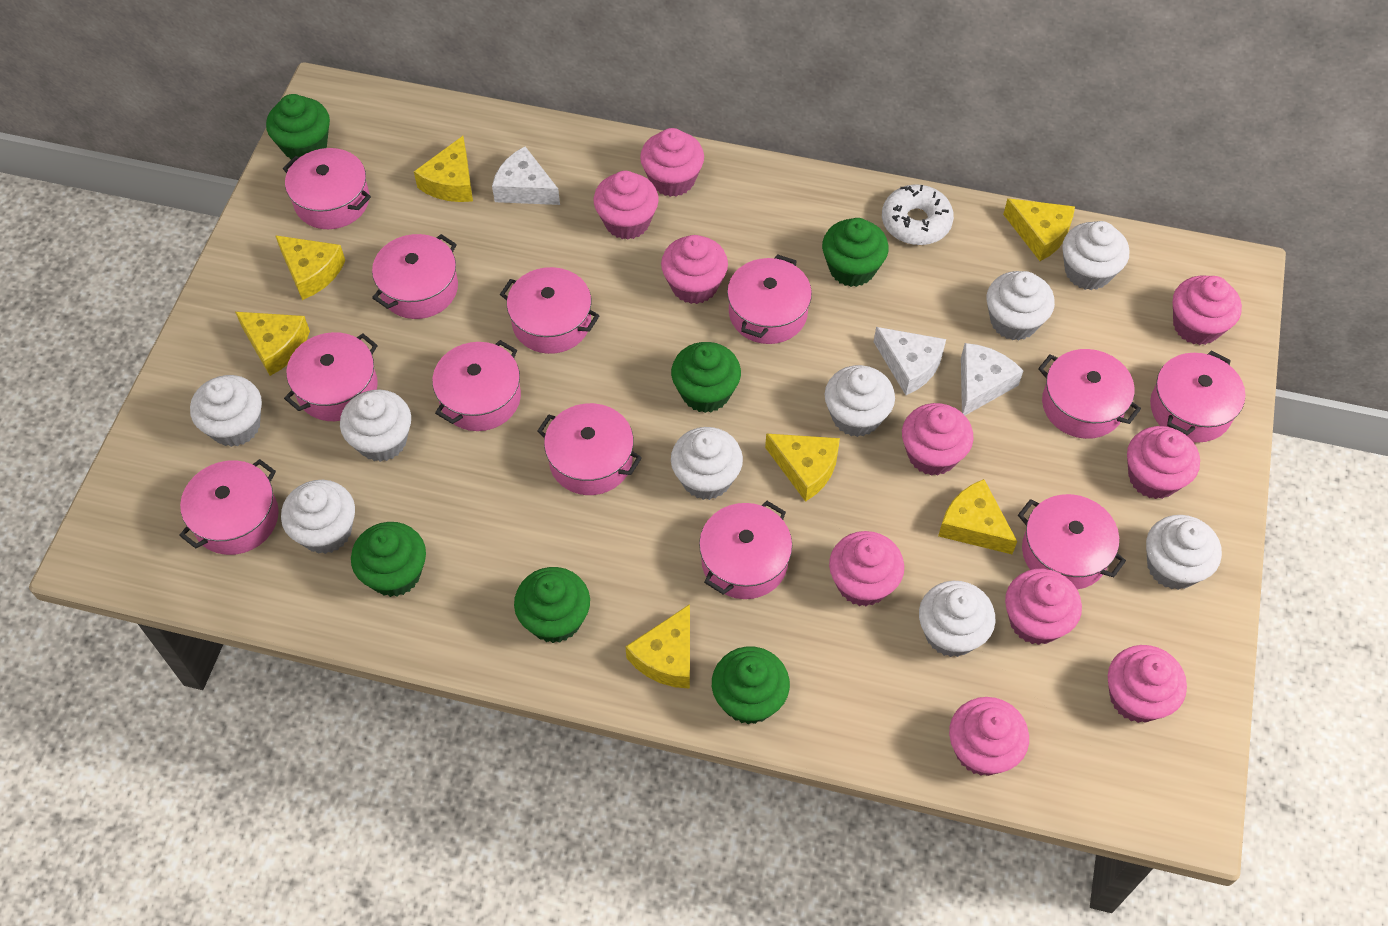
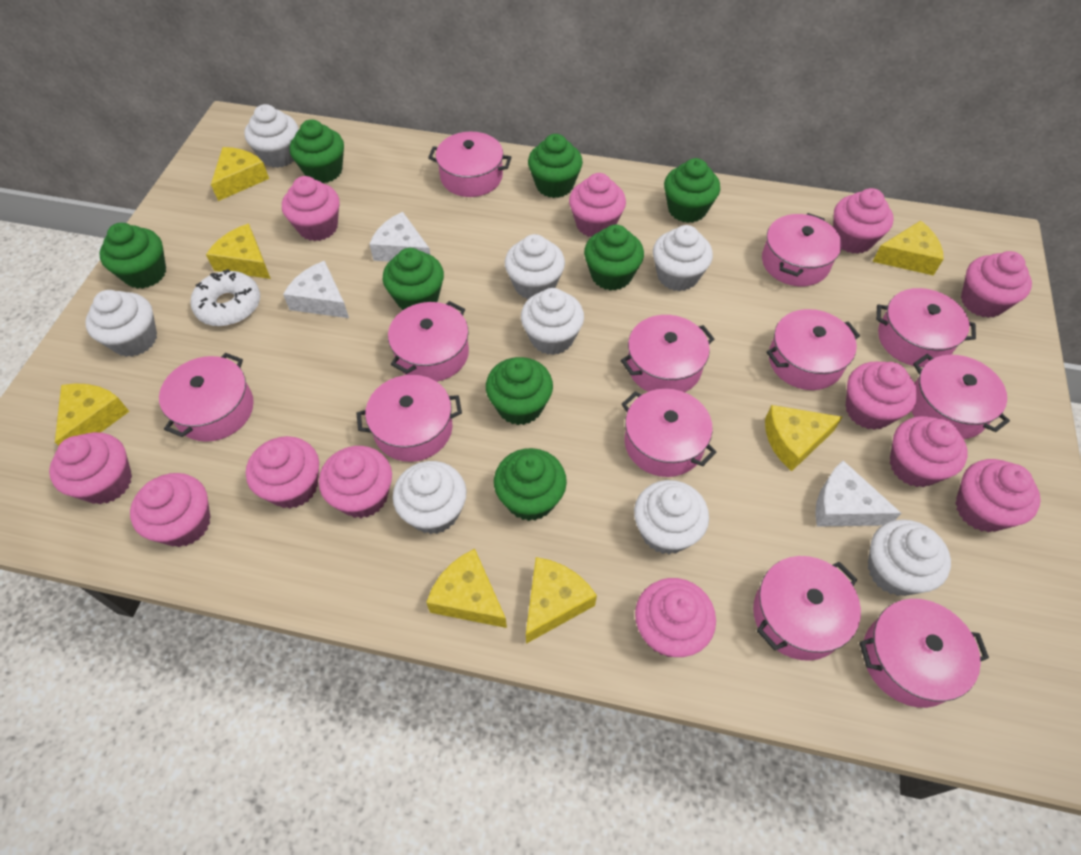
green cupcake: [266,94,330,160] [351,522,426,597] [514,567,590,643] [671,342,741,413] [712,647,790,725] [822,218,889,287] = 6 -> [99,223,166,289] [290,119,344,183] [383,248,444,310] [486,357,553,425] [494,448,567,521] [528,134,583,198] [584,224,644,291] [664,158,720,223] = 8
pink cupcake: [594,171,659,240] [640,128,704,197] [661,235,728,304] [829,531,904,606] [902,403,974,476] [949,697,1029,776] [1005,569,1082,645] [1108,645,1187,723] [1127,426,1200,499] [1173,276,1242,345] = 10 -> [49,432,132,504] [130,473,211,547] [246,436,319,508] [282,176,340,241] [319,446,392,518] [569,173,626,237] [635,578,716,657] [833,188,894,254] [846,362,918,430] [890,416,968,487] [955,459,1041,532] [961,251,1032,318] = 12
white cupcake: [190,375,262,447] [281,480,355,554] [340,390,411,462] [671,427,743,500] [825,365,895,437] [919,581,995,657] [987,271,1055,341] [1062,221,1129,290] [1146,515,1222,590] = 9 -> [85,290,157,357] [244,104,299,168] [393,461,467,534] [505,234,565,299] [521,288,584,355] [634,480,709,554] [653,225,713,291] [868,519,951,596] = 8

